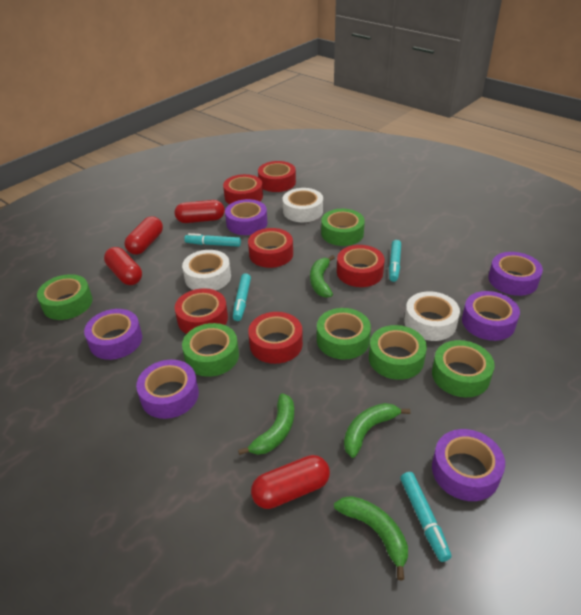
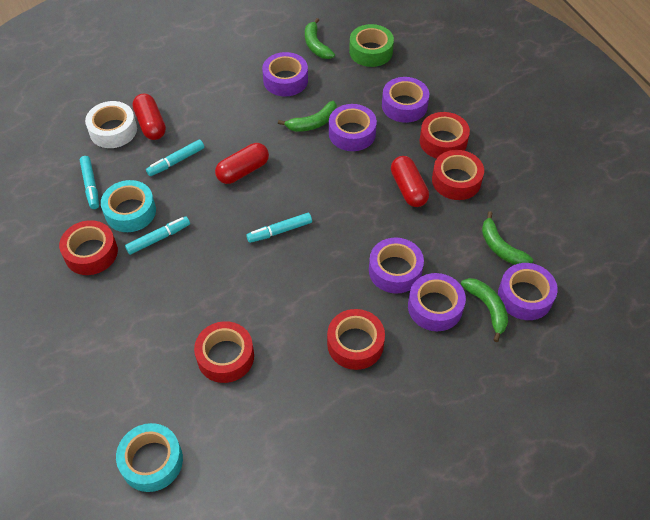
green tape: [37,274,93,320] [182,323,239,377] [317,308,371,360] [321,209,365,246] [369,325,427,380] [432,340,495,397] = 6 -> [349,24,394,67] = 1
red capsule: [104,247,142,285] [124,216,163,255] [175,200,225,223] [251,455,330,509] = 4 -> [132,93,166,140] [215,143,269,184] [391,156,429,207] = 3
red tape: [175,288,228,334] [223,174,263,204] [248,228,293,268] [248,312,303,364] [258,161,296,192] [337,245,385,287] = 6 -> [59,220,118,275] [194,321,254,383] [327,309,385,370] [420,112,470,159] [432,150,484,200] = 5
turquoise tape: none = 0 -> [101,180,156,232] [116,423,183,492] = 2
white tape: [182,250,231,290] [282,188,323,222] [404,291,460,341] = 3 -> [85,101,137,148] = 1

